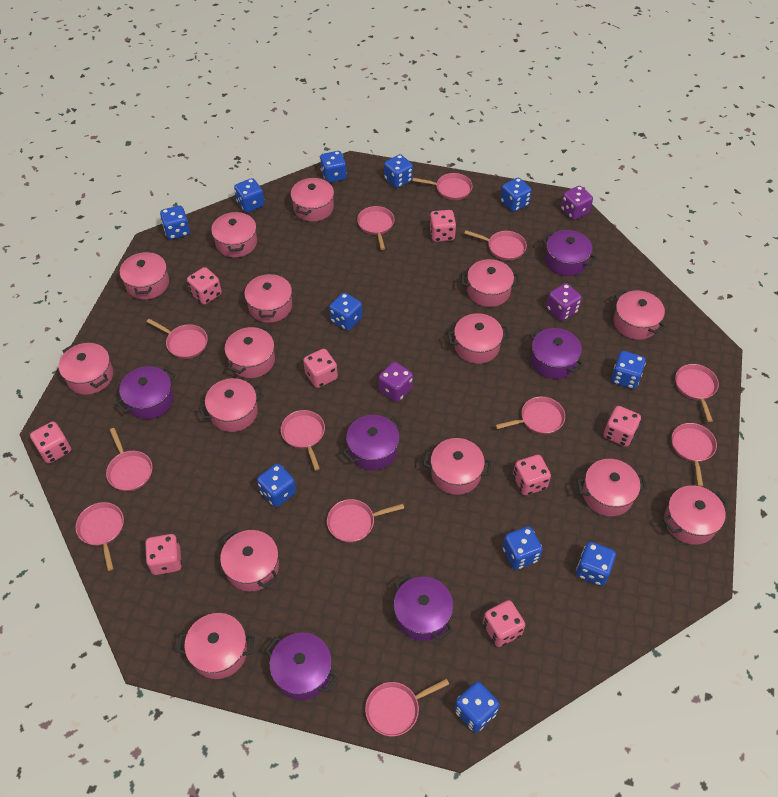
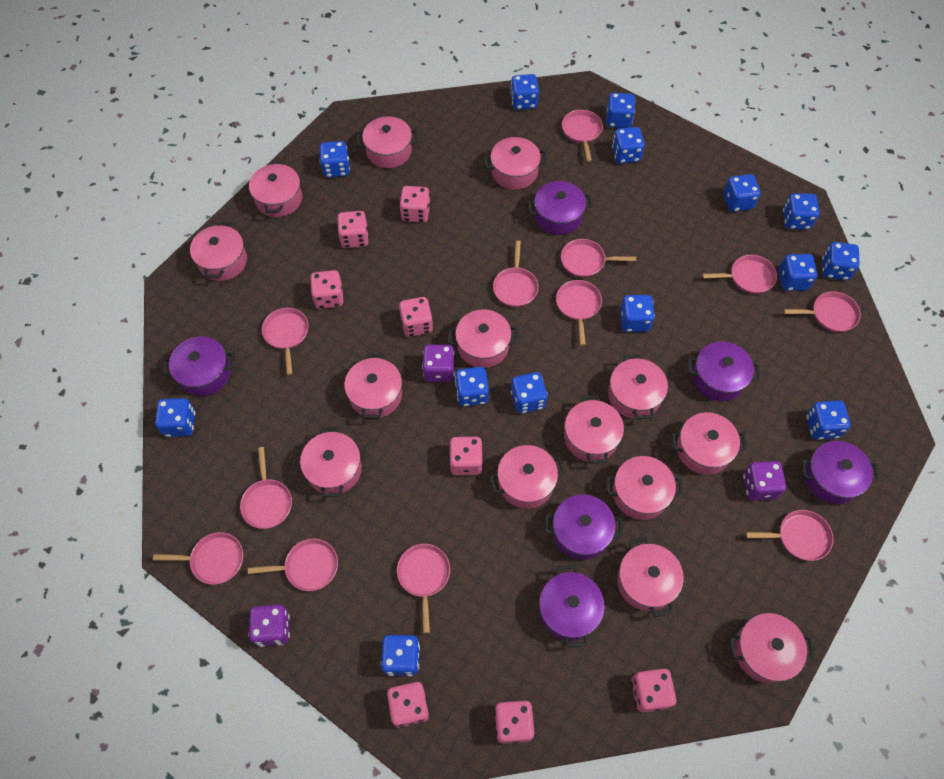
blue dice: [160,206,190,239] [234,178,265,213] [257,464,296,507] [320,151,347,183] [329,293,362,331] [384,154,413,188] [454,682,500,732] [500,178,532,212] [502,526,543,570] [576,542,616,586] [611,351,646,389] = 11 -> [155,398,195,437] [319,141,350,178] [381,635,420,676] [455,367,489,407] [510,74,539,110] [511,372,548,414] [606,93,635,128] [612,127,645,164] [620,295,655,332] [723,174,761,212] [778,254,818,291] [783,193,820,230] [806,400,851,440] [822,242,860,280] = 14
pink pot: [58,343,113,395] [120,250,169,300] [177,613,255,679] [198,378,264,432] [211,210,257,258] [220,529,279,591] [225,325,275,378] [244,272,292,323] [291,177,334,222] [423,438,492,495] [447,313,510,364] [461,259,520,307] [577,459,647,516] [613,290,666,340] [663,485,728,545] = 15 -> [190,222,247,281] [249,161,302,217] [300,426,362,498] [344,354,402,418] [357,117,418,168] [449,309,519,368] [484,137,547,190] [489,445,566,509] [564,395,624,464] [606,456,683,520] [608,354,668,419] [617,537,684,617] [671,412,747,475] [730,613,815,683] = 14

